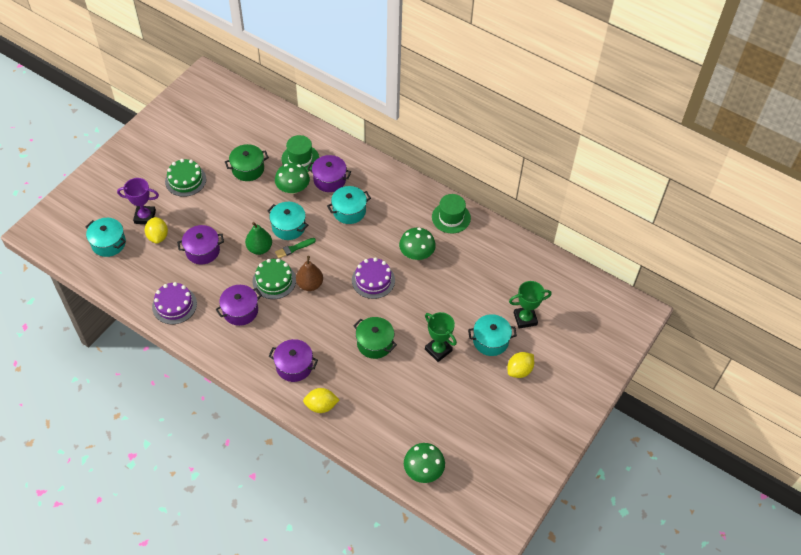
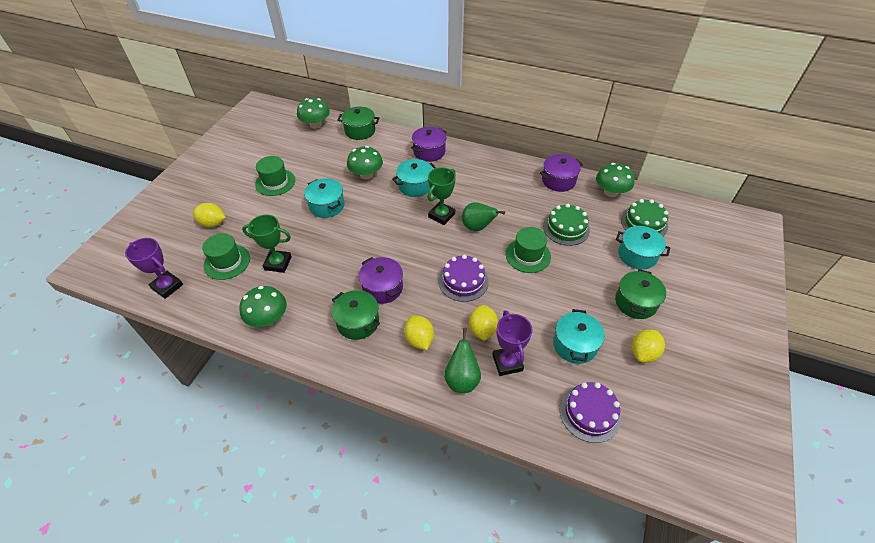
brown pear: [296,256,323,291] = 1 -> none = 0
green brush: [275,238,316,258] = 1 -> none = 0
green hat: [282,135,319,172] [432,194,471,234] = 2 -> [202,233,250,280] [255,156,295,196] [506,227,551,273] = 3
green mushroom: [275,163,310,194] [399,228,436,260] [404,443,445,483] = 3 -> [239,286,287,327] [297,98,330,129] [347,146,383,180] [596,163,635,197] = 4
green pear: [245,222,272,255] = 1 -> [444,328,481,393] [462,202,505,231] = 2
green pot: [225,144,269,181] [353,317,397,359] = 2 -> [332,290,380,340] [337,107,379,140] [615,269,666,319] = 3
purple pot: [177,225,224,265] [215,285,262,326] [269,339,318,382] [307,155,351,192] = 4 -> [359,257,403,304] [411,127,447,162] [540,154,583,192] = 3
purple trophy: [117,178,159,224] = 1 -> [125,238,183,299] [492,310,532,376] = 2
yellow lemon: [145,217,168,244] [303,388,339,413] [507,352,534,378] = 3 -> [193,203,226,227] [404,315,434,350] [469,305,498,341] [632,329,665,363] = 4

